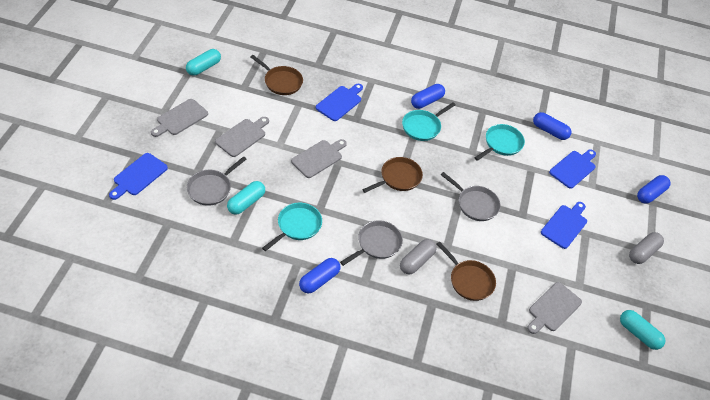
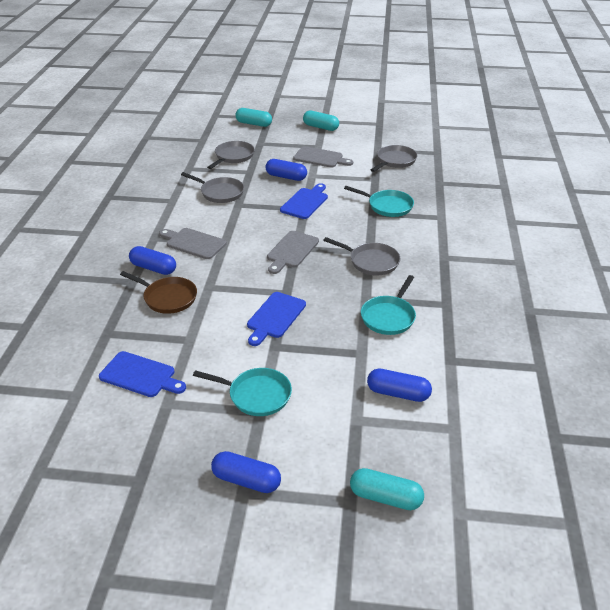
blue cutting board: [109,153,168,200] [316,84,363,121] [541,202,587,249] [549,149,596,189] = 4 -> [99,351,186,397] [247,292,306,346] [280,183,328,219] = 3
brown pan: [251,55,303,95] [362,157,423,193] [437,241,496,301] = 3 -> [120,271,197,314] = 1
grey capsule: [400,239,437,275] [629,232,664,264] = 2 -> none = 0
grey cutting board: [151,99,208,137] [215,117,269,157] [291,139,347,178] [527,282,582,334] = 4 -> [159,228,226,259] [267,231,319,274] [293,146,353,168] = 3
grey pan: [187,156,247,206] [340,220,403,266] [441,172,501,221] = 3 -> [181,172,244,203] [207,141,255,169] [323,237,400,276] [371,145,418,172] = 4

